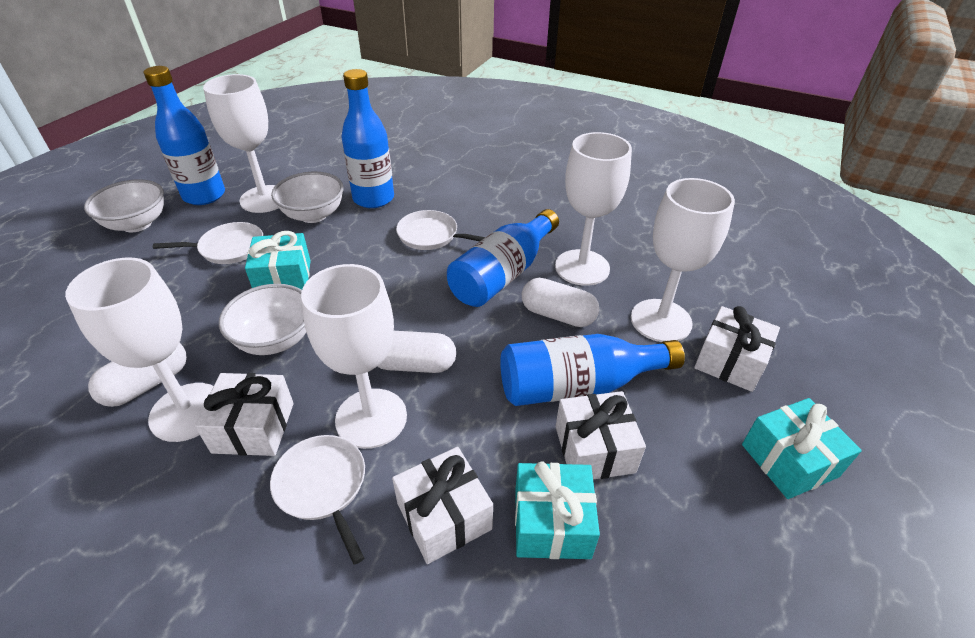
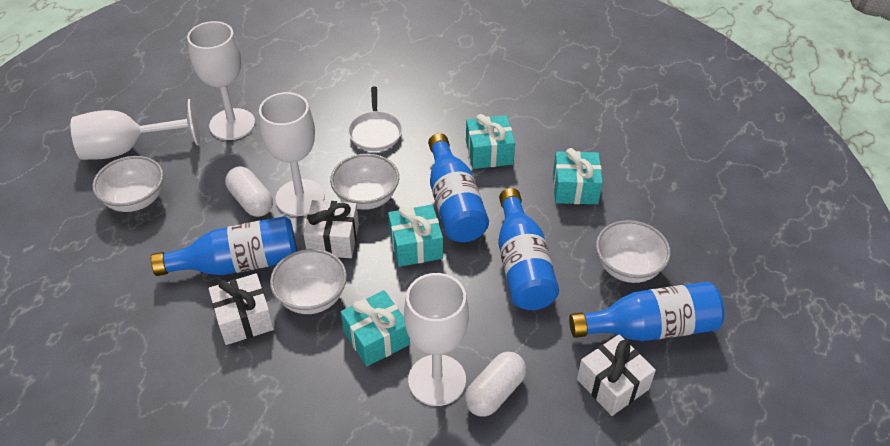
turquoise gift: [245,231,311,290] [515,462,600,559] [742,398,862,499] = 3 -> [341,290,410,367] [388,205,443,267] [466,114,515,169] [553,148,603,204] = 4
white bowl: [84,179,164,232] [219,284,306,355] [271,172,344,223] = 3 -> [92,156,164,212] [270,249,347,314] [330,154,399,210] [596,220,671,283] = 4
white capsule: [88,343,187,407] [377,331,456,373] [522,278,599,327] = 3 -> [225,166,273,217] [465,352,526,417] = 2
white gift: [195,373,294,456] [392,447,493,564] [556,391,646,480] [694,306,780,392] = 4 -> [209,273,274,345] [303,200,359,258] [577,334,656,416] = 3
white goblet: [65,258,214,442] [203,74,279,213] [301,264,407,449] [555,132,632,286] [631,178,735,342] = 5 -> [70,99,200,160] [187,21,255,140] [259,92,325,216] [404,273,469,406] = 4
white pan: [153,222,263,264] [270,435,365,565] [396,210,485,250] = 3 -> [348,87,402,151] = 1

